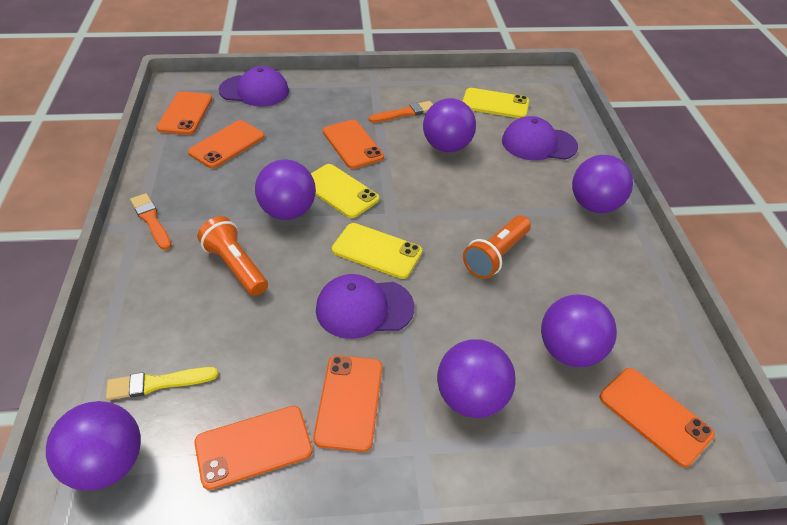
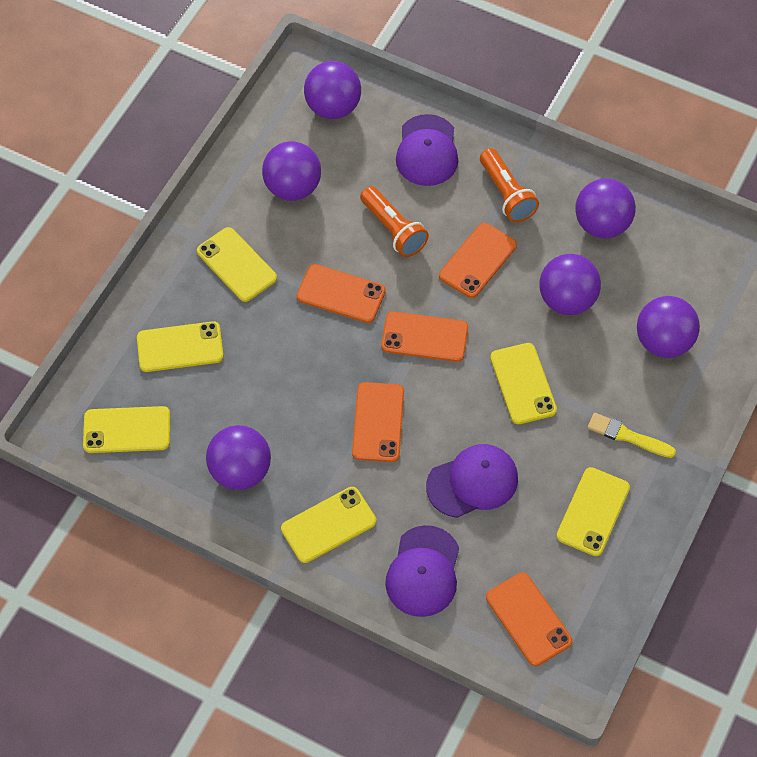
orange brush: [130,193,171,250] [369,101,433,123] = 2 -> none = 0
orange phone: [157,91,212,135] [188,120,265,168] [194,406,312,490] [313,355,382,452] [323,120,384,169] [600,368,715,467] = 6 -> [297,264,386,323] [352,382,404,462] [381,311,468,362] [439,223,517,298] [486,572,572,666] = 5
yellow phone: [311,164,379,218] [332,223,423,279] [462,88,529,118] = 3 -> [83,406,170,453] [137,321,224,372] [197,227,277,302] [281,487,376,563] [490,343,557,424] [557,467,630,556] = 6

